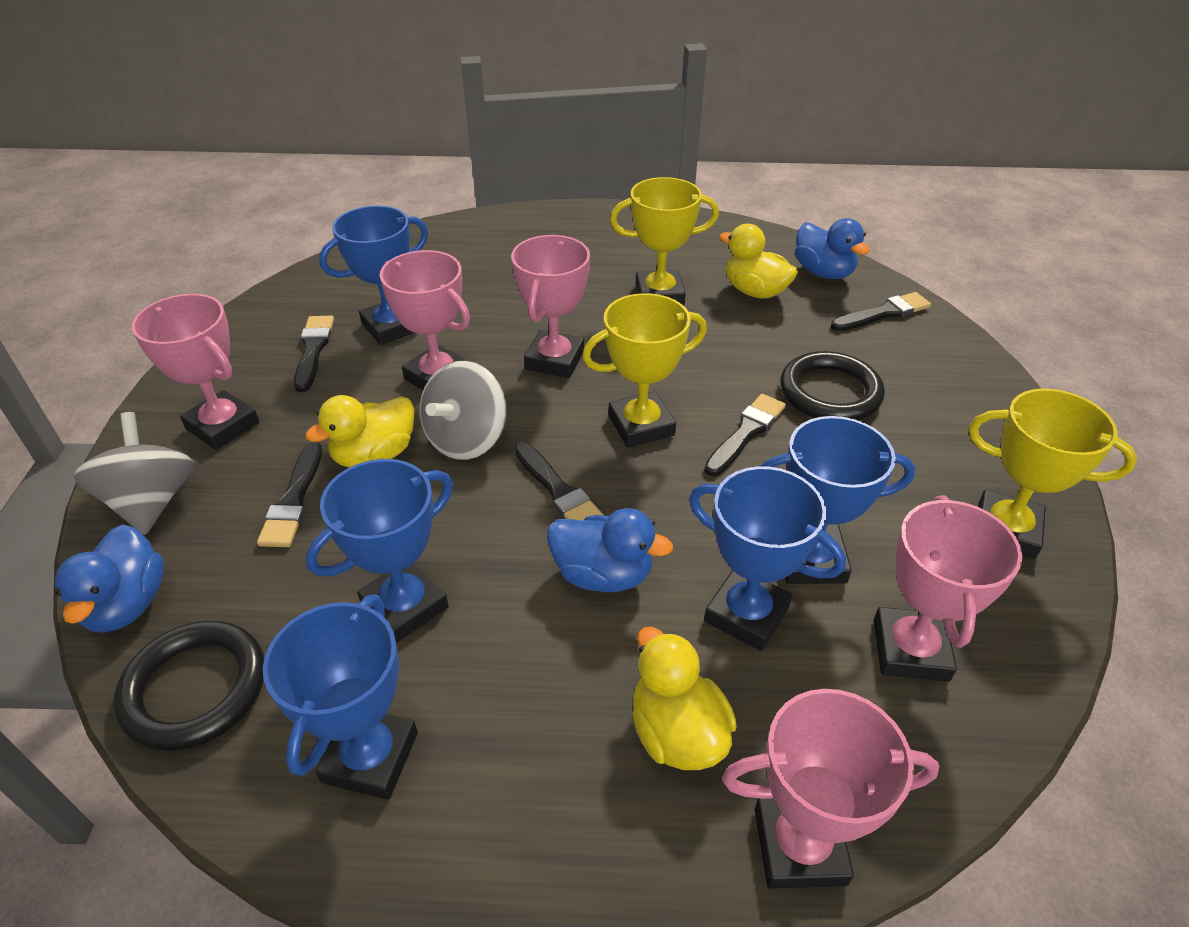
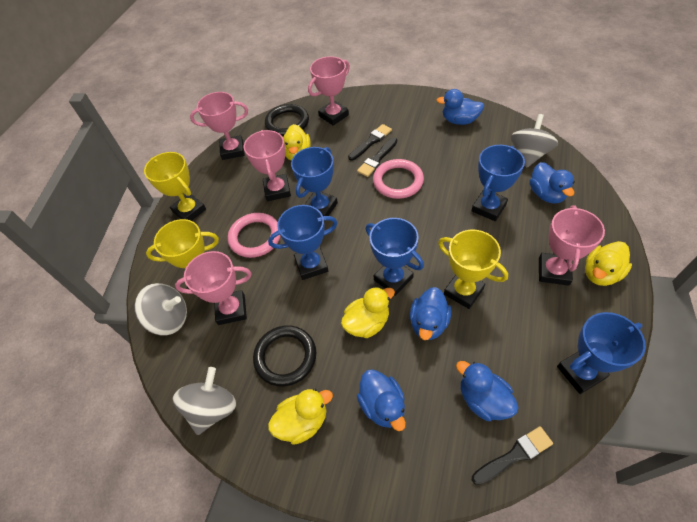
black brush: [257,442,322,547] [294,315,334,392] [514,442,604,520] [704,394,786,476] [831,292,931,331] = 5 -> [348,124,392,161] [357,137,397,177] [472,426,553,485] = 3
blue duck: [55,524,164,633] [547,508,673,592] [795,218,870,279] = 3 -> [357,369,406,431] [410,287,451,340] [436,89,484,125] [456,361,519,421] [529,162,575,203] = 5
grey spinning top: [73,412,195,535] [419,361,507,460] = 2 -> [134,283,187,335] [173,367,236,435] [511,114,558,168] = 3
pink ring: none = 0 -> [228,213,280,258] [373,159,424,199] = 2
yellow duck: [305,395,414,467] [632,627,737,770] [719,224,798,299] = 3 -> [268,389,333,445] [283,124,311,161] [341,287,395,338] [585,241,632,286] = 4

